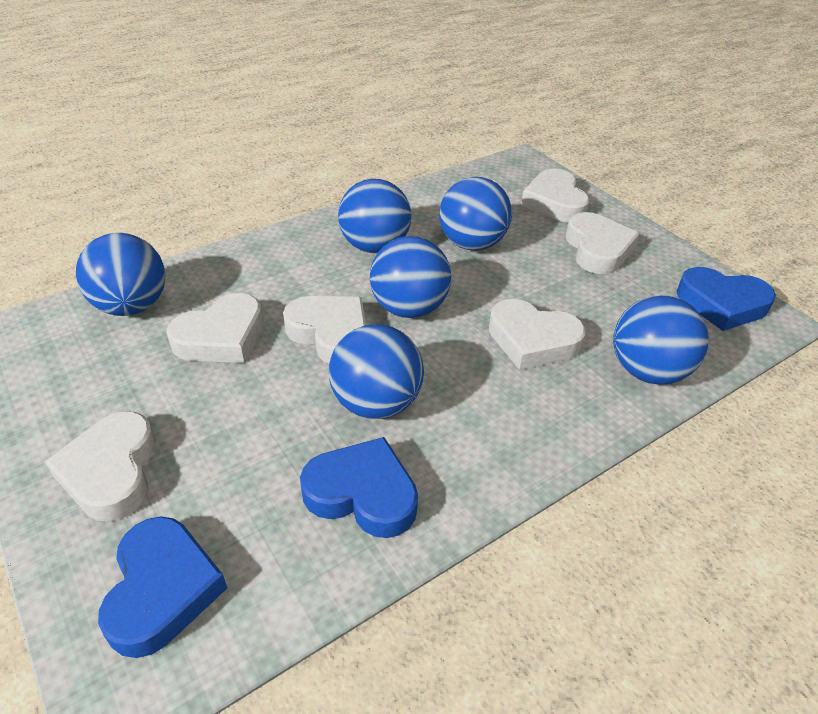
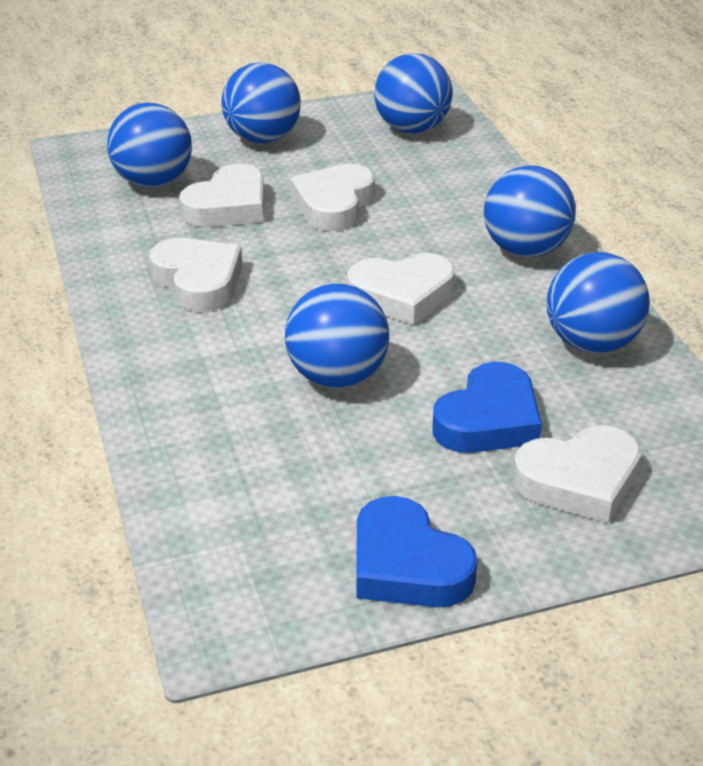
blue heart: [98,516,227,658] [300,437,418,538] [676,267,776,331] = 3 -> [356,496,477,607] [432,362,542,453] = 2
white heart: [45,411,156,522] [166,293,263,363] [283,296,366,364] [489,299,586,370] [521,169,590,222] [566,212,640,274] = 6 -> [149,238,242,312] [179,164,264,227] [290,164,375,231] [347,253,455,325] [512,425,641,523] = 5

